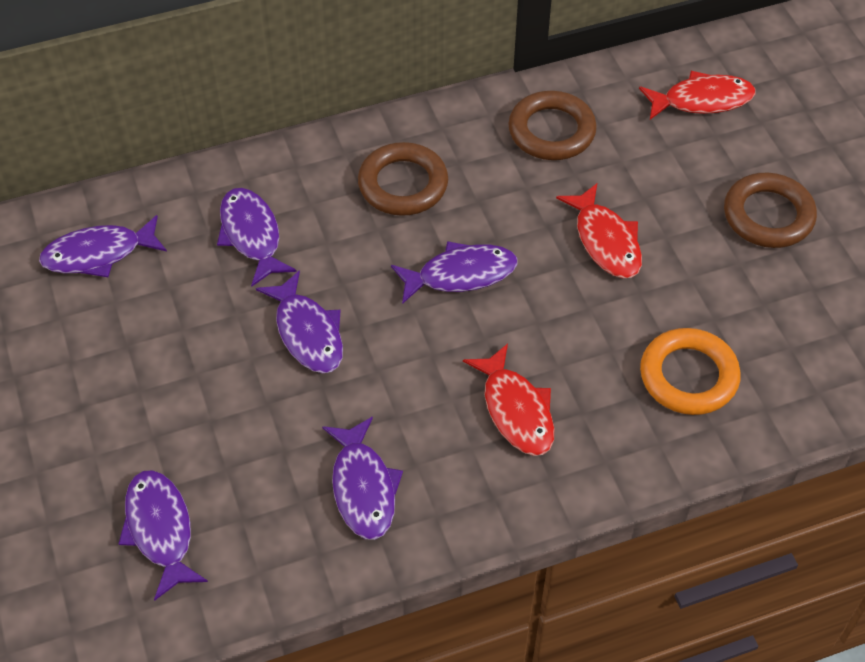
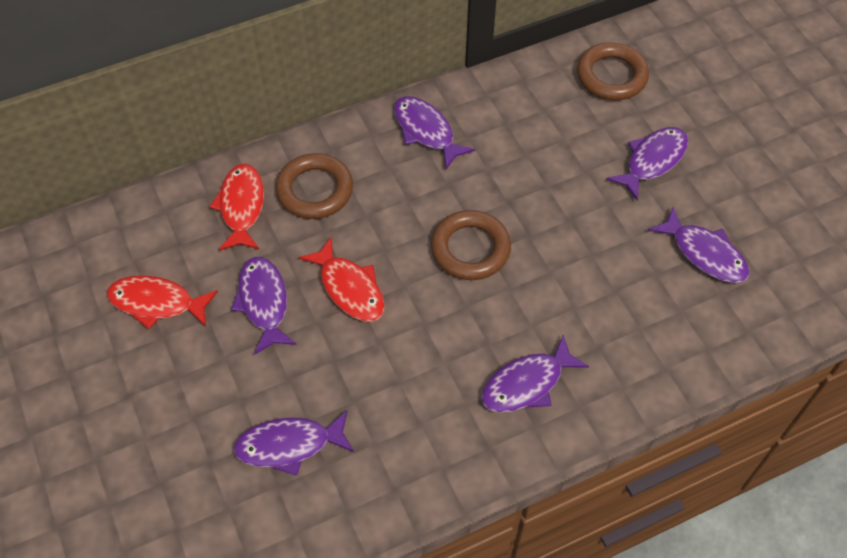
orange ring: [640,328,741,415] = 1 -> none = 0

